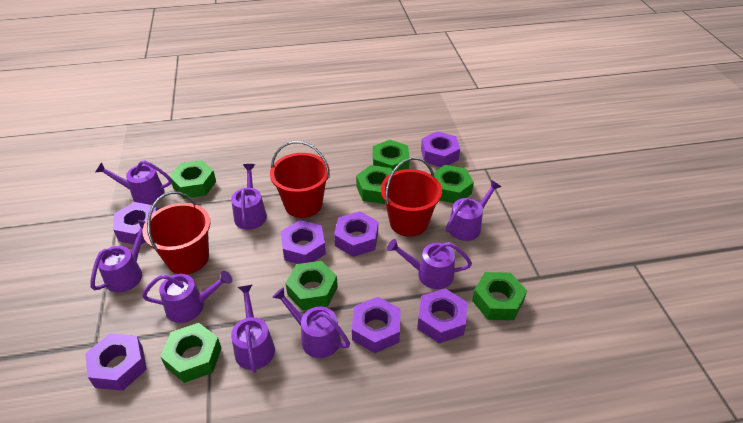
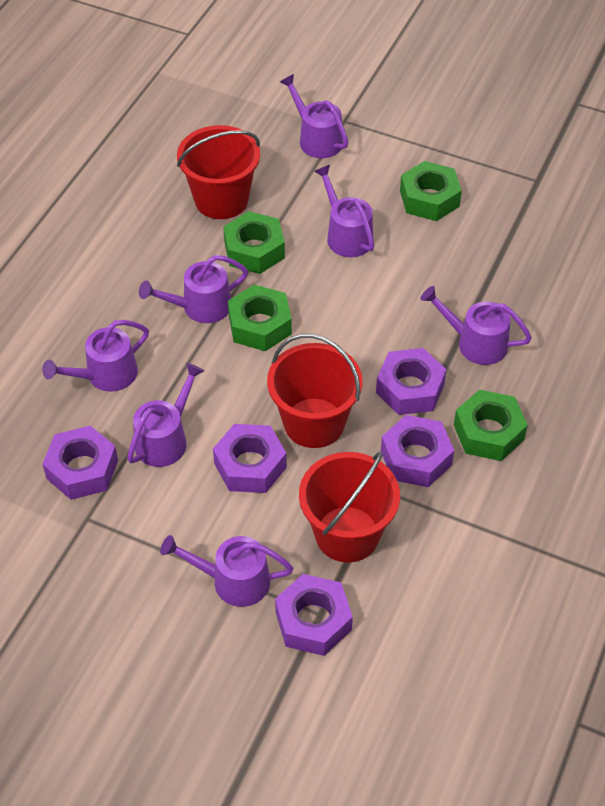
green nut: [160,323,221,383] [169,160,216,199] [285,261,338,310] [356,165,393,204] [373,140,410,172] [433,165,474,203] [472,272,527,320] = 7 -> [223,211,285,274] [228,284,292,351] [400,161,462,221] [454,390,528,461] = 4
purple nut: [85,333,147,391] [113,202,157,244] [281,220,326,264] [334,211,378,257] [352,297,401,353] [417,289,467,343] [421,131,460,167] = 7 -> [42,426,118,500] [213,424,287,493] [275,574,353,656] [376,348,447,415] [381,415,454,487] = 5
purple watering can: [90,220,146,293] [95,160,172,204] [142,271,232,323] [231,164,267,230] [231,285,275,373] [272,287,350,358] [387,239,472,289] [446,180,501,241] = 8 -> [42,320,149,392] [127,363,204,467] [139,255,248,323] [160,535,293,607] [280,74,349,158] [314,165,375,257] [421,286,532,365] = 7

